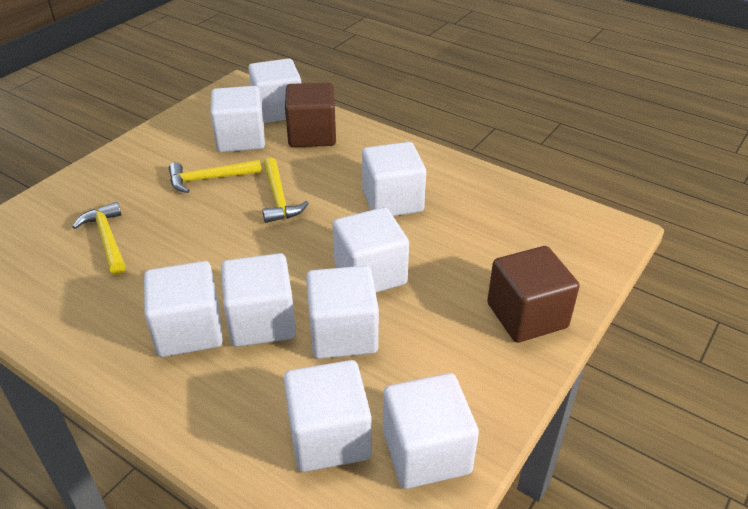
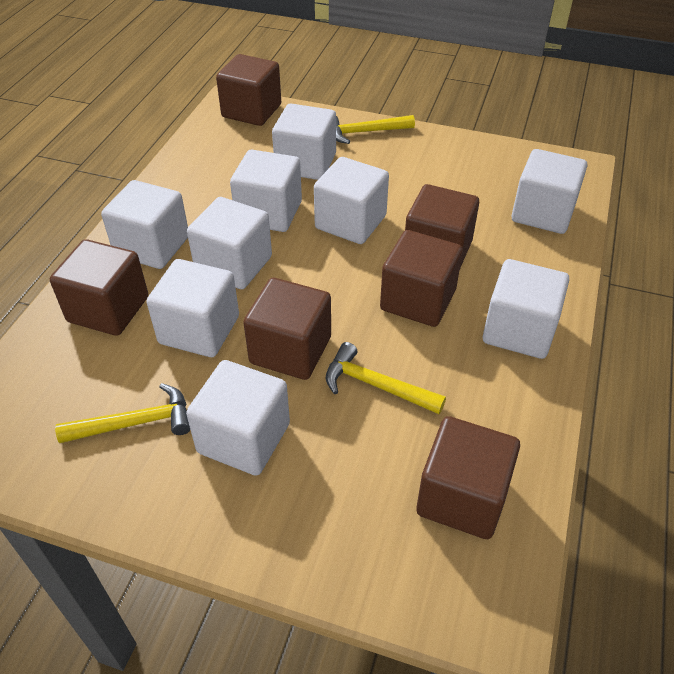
brown cube: [285,83,336,147] [487,246,580,343] = 2 -> [50,239,148,336] [216,54,281,126] [243,278,331,380] [380,230,463,327] [405,184,479,268] [416,416,520,539] = 6

